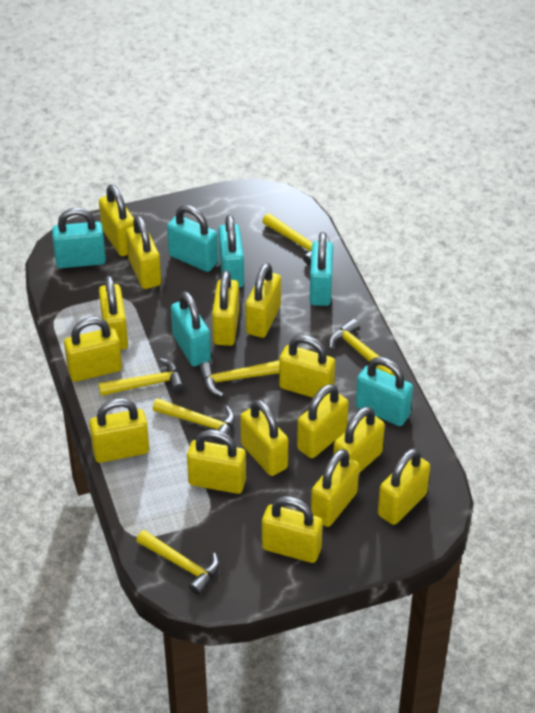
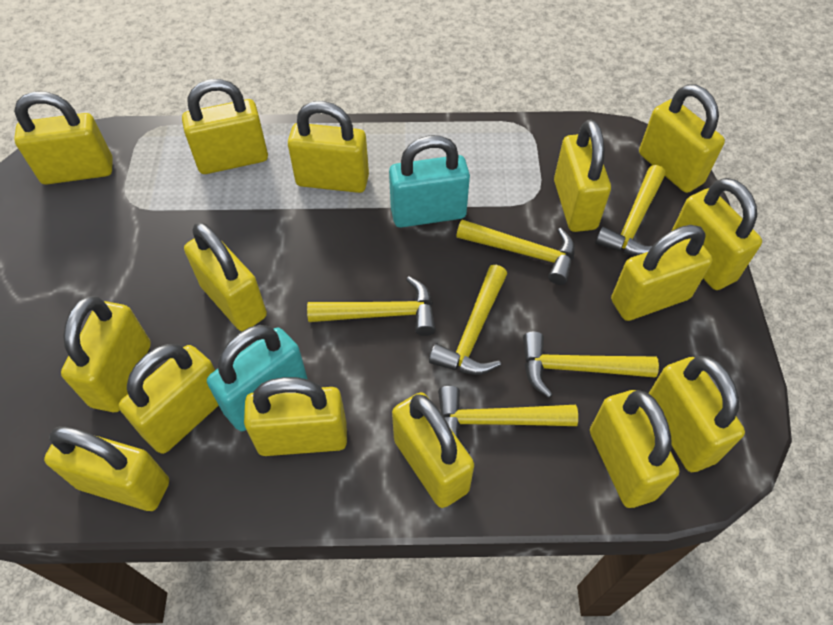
turquoise padlock: [52,208,106,268] [167,205,218,272] [171,291,211,366] [218,215,244,287] [309,232,333,306] [356,357,413,426] = 6 -> [207,325,307,431] [389,135,470,228] = 2

